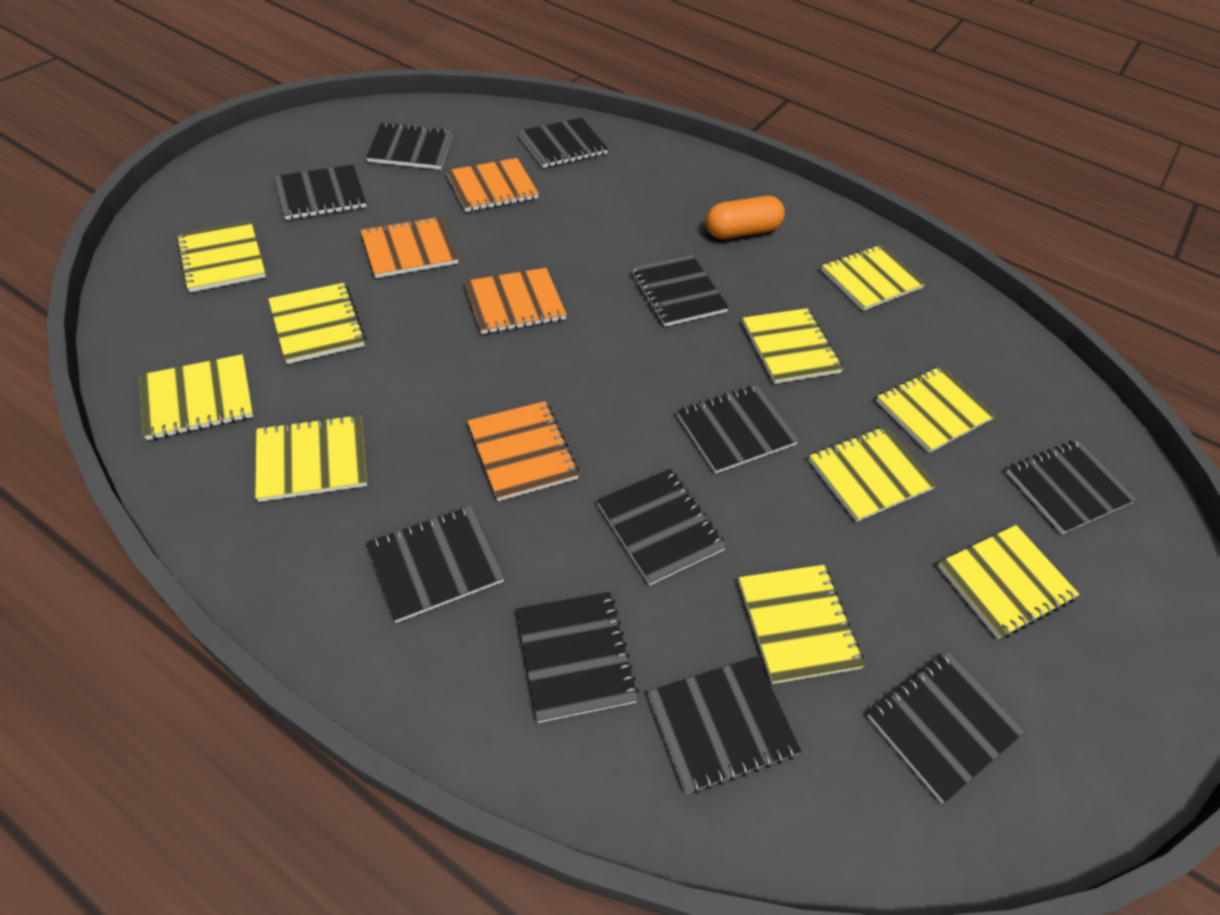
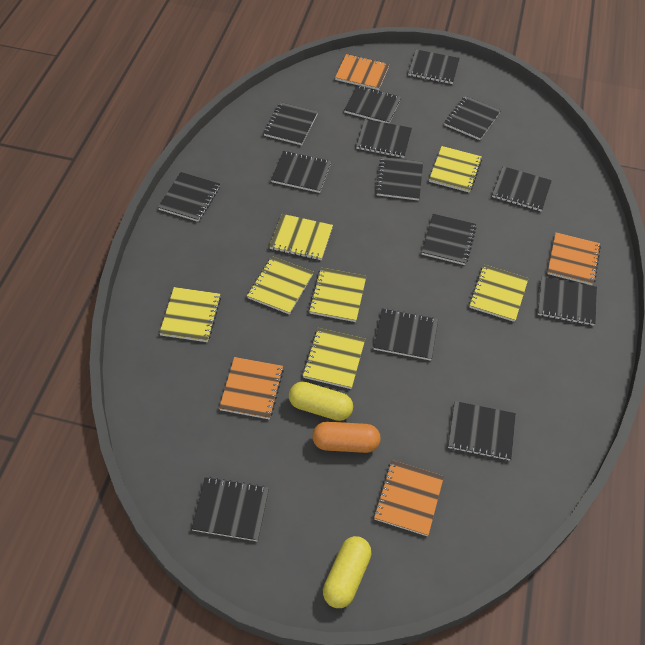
black notebook: [274,165,366,220] [366,122,453,170] [366,506,504,623] [516,592,639,723] [518,118,608,168] [597,469,727,585] [631,255,729,326] [648,657,801,794] [677,385,799,473] [868,652,1025,803] [1006,440,1137,534] = 11 -> [158,172,220,222] [191,477,269,541] [264,102,318,145] [271,151,331,193] [344,85,401,124] [356,119,412,158] [373,308,438,361] [375,157,423,201] [408,50,460,84] [421,214,477,265] [444,96,501,140] [448,401,516,461] [492,166,552,211] [538,276,597,326] = 14
yellow capsule: none = 0 -> [289,382,353,421] [323,536,371,608] = 2
yellow notebook: [139,354,254,440] [176,220,266,292] [255,414,367,502] [268,283,366,364] [738,565,865,684] [742,308,844,384] [809,426,937,522] [821,244,926,311] [876,366,996,453] [938,525,1080,639] = 10 -> [159,287,221,342] [247,256,313,315] [269,214,333,260] [302,328,365,389] [309,268,366,322] [429,146,482,193] [469,265,529,322] = 7

